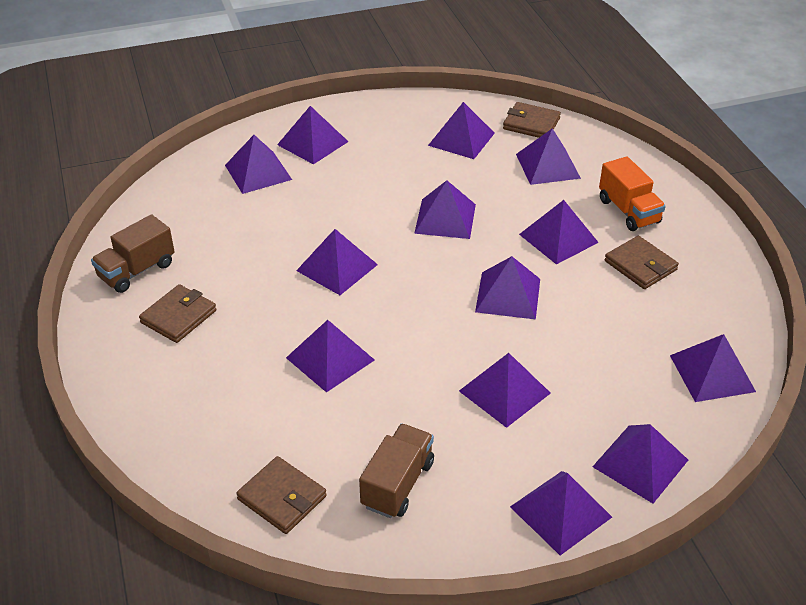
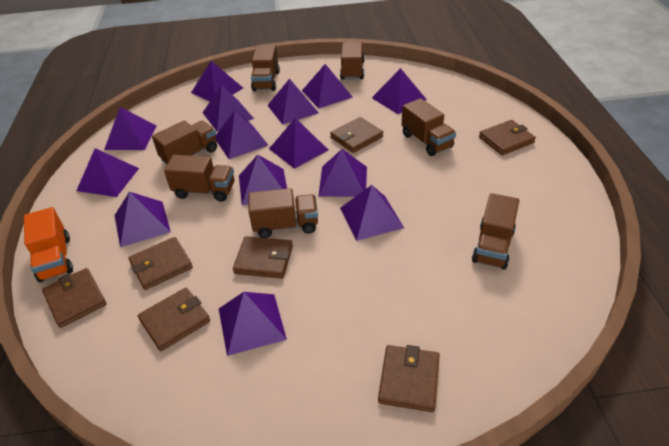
brown truck: [91,214,175,293] [359,424,434,518] = 2 -> [152,120,217,165] [164,155,234,202] [248,188,318,238] [251,45,280,91] [340,41,365,80] [402,98,456,156] [472,193,519,270] = 7
brown wallet: [139,284,216,343] [236,456,327,534] [503,102,561,138] [605,236,679,289] = 4 -> [42,268,106,328] [128,237,193,290] [138,288,210,351] [233,236,293,279] [330,117,383,153] [378,345,440,412] [479,120,536,155] = 7
purple pyramid: [225,135,292,194] [277,106,349,165] [286,320,375,393] [296,229,378,295] [414,180,476,239] [428,102,495,159] [459,353,551,428] [475,256,540,319] [510,471,612,555] [516,128,581,185] [519,200,599,264] [592,424,688,503] [670,334,756,402] = 13 -> [76,148,139,197] [104,107,157,150] [115,192,171,247] [191,61,243,102] [202,85,254,131] [216,111,269,159] [219,292,287,356] [239,155,287,205] [267,79,319,125] [269,118,328,169] [302,64,353,109] [319,149,367,197] [340,185,404,241] [372,68,427,114] = 14

